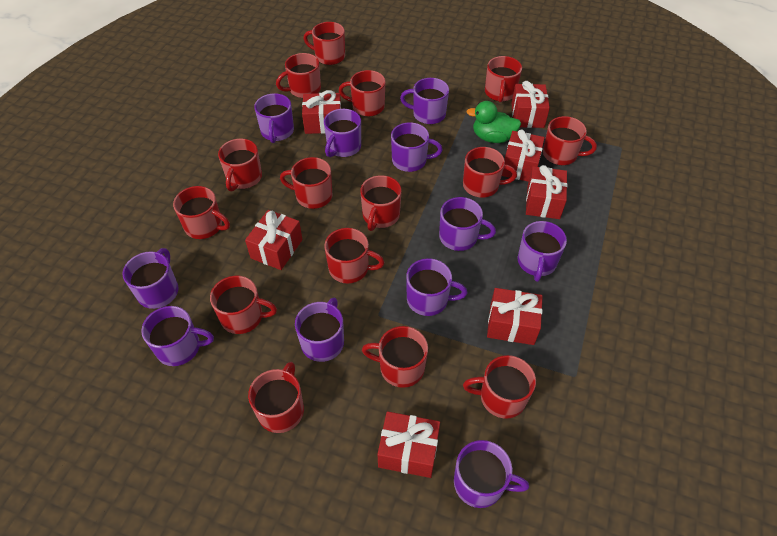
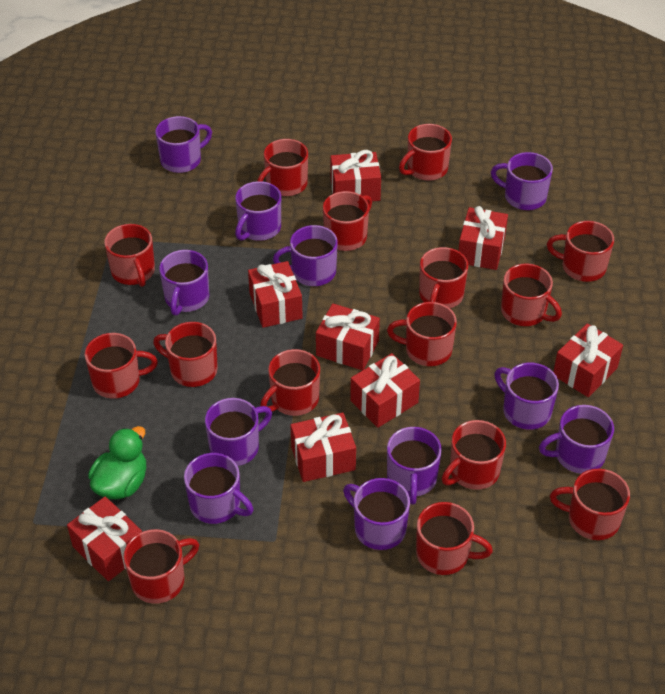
red gift: [245,210,303,270] [302,90,341,134] [378,411,440,478] [487,288,543,345] [502,129,545,182] [511,81,550,128] [526,165,568,219] = 7 -> [67,497,142,581] [248,261,303,328] [290,413,356,482] [316,304,380,370] [330,150,381,201] [350,353,420,428] [458,206,508,270] [553,323,623,397] = 8

